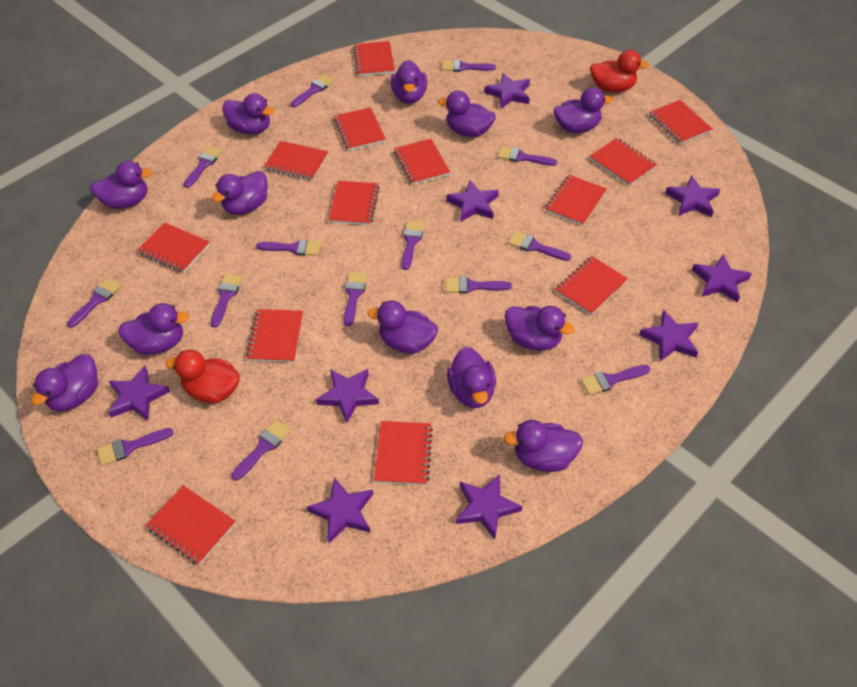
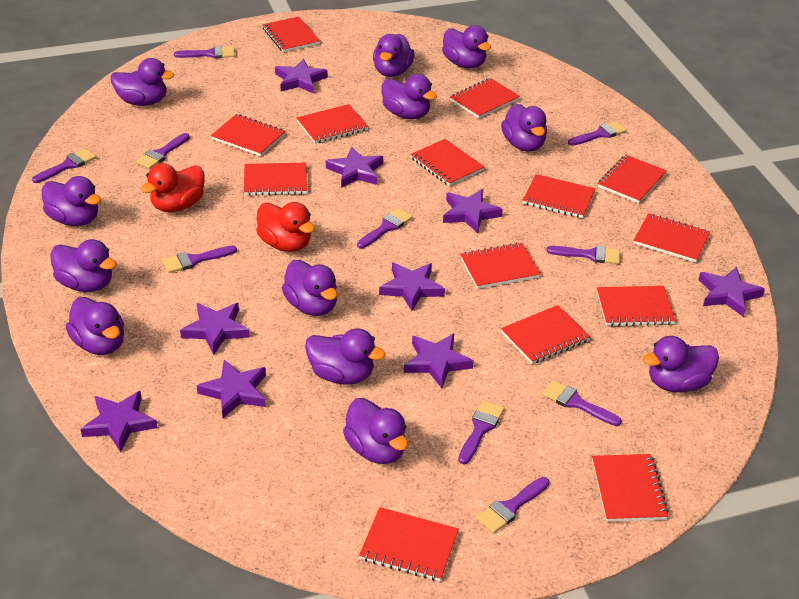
purple brush: [67,278,122,328] [97,428,173,466] [183,146,223,188] [211,274,242,328] [232,420,291,481] [256,239,320,256] [291,74,334,107] [344,272,367,326] [401,221,425,270] [442,60,496,72] [445,276,512,294] [497,146,557,166] [508,231,571,261] [581,365,650,395] = 14 -> [32,148,96,183] [136,133,190,169] [162,246,237,273] [174,46,235,58] [357,208,413,249] [458,400,504,464] [476,477,549,533] [542,380,622,426] [546,246,620,264] [568,121,627,146] = 10
red notebook: [137,222,210,273] [146,485,236,565] [246,309,303,363] [264,141,328,180] [328,181,379,225] [334,107,386,151] [353,41,395,76] [374,421,433,485] [394,139,450,185] [545,175,607,226] [556,256,628,315] [590,138,657,186] [649,100,712,144] = 13 -> [211,114,285,156] [244,163,307,196] [262,16,320,52] [297,104,368,144] [359,507,459,581] [410,139,484,186] [450,78,520,119] [460,242,541,289] [501,305,590,364] [523,174,596,218] [592,454,669,522] [597,286,676,326] [598,155,667,203] [634,213,710,263] = 14

